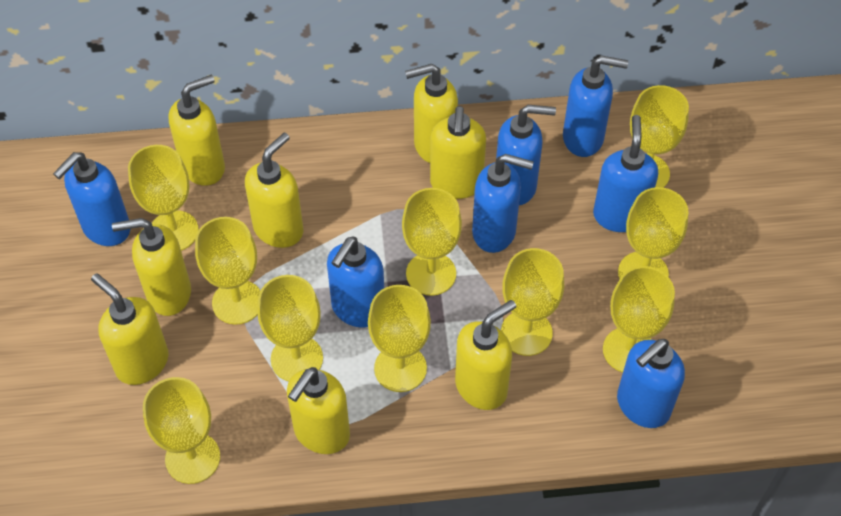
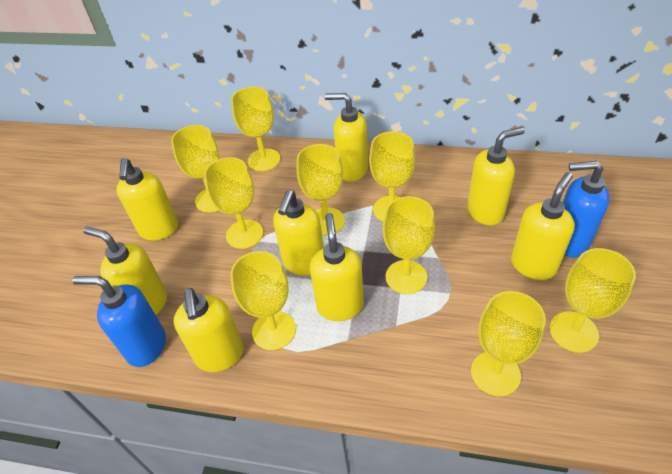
blue soap dispenser: [53,152,130,246] [327,236,384,328] [472,154,534,253] [496,105,556,205] [563,55,628,157] [593,115,658,232] [617,339,685,428] = 7 -> [72,276,166,367] [563,161,610,258] = 2
yellow goblet: [128,145,199,251] [143,377,220,484] [195,217,260,325] [257,275,323,381] [368,285,431,392] [402,188,462,296] [501,248,564,356] [603,266,675,372] [618,187,688,279] [630,85,689,188] = 10 -> [171,125,219,213] [204,157,263,249] [230,251,296,350] [231,87,280,171] [297,144,345,236] [369,131,415,222] [383,196,435,294] [471,291,546,397] [550,248,636,353] = 9

